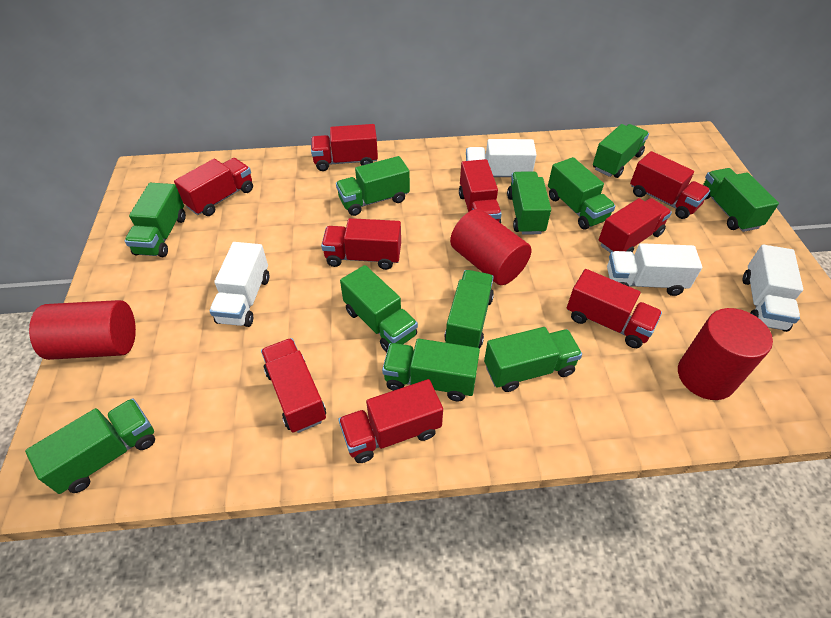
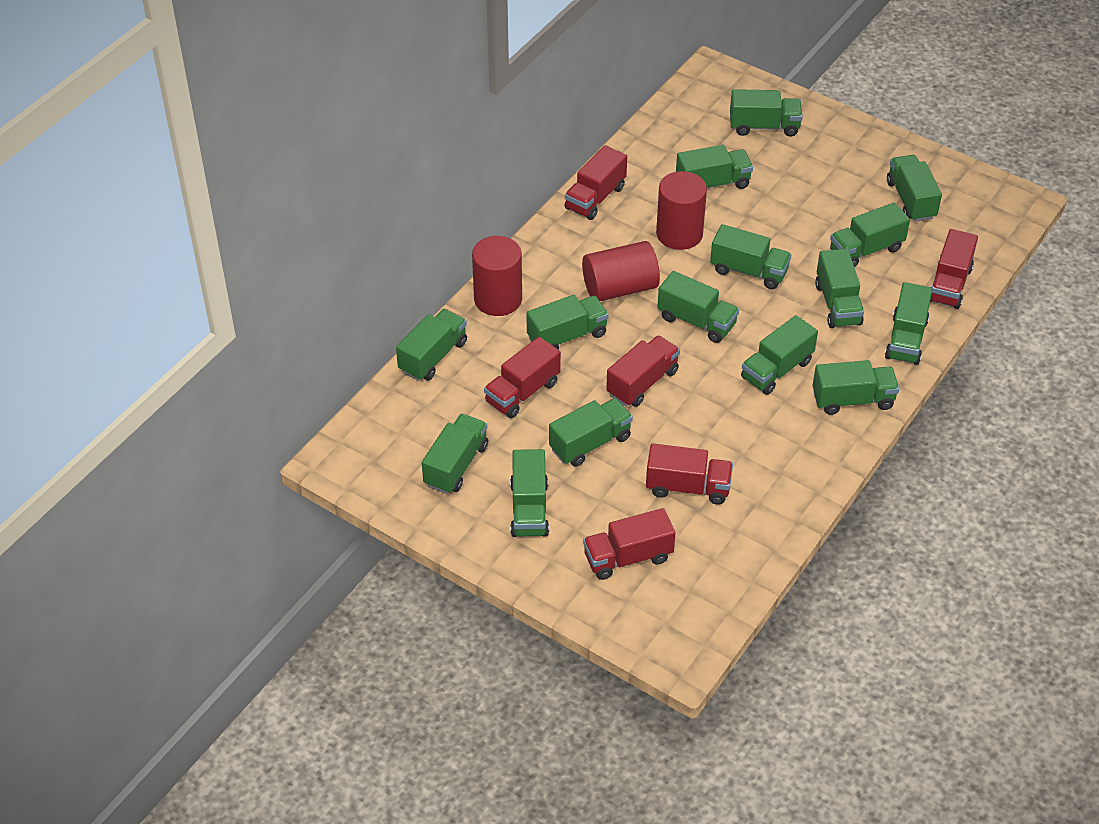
green truck: [25,399,155,494] [125,183,186,257] [336,156,410,216] [340,265,418,352] [382,339,480,402] [444,270,494,348] [484,327,582,392] [507,171,551,235] [548,157,616,230] [593,124,649,178] [703,168,779,232] = 11 -> [396,309,467,381] [422,414,488,494] [510,449,549,537] [526,295,609,350] [549,398,633,467] [657,271,739,343] [676,145,753,189] [710,224,792,289] [730,89,803,137] [741,315,818,395] [813,360,899,415] [815,249,864,328] [830,202,910,267] [885,282,933,365] [887,155,942,222] = 15
red truck: [174,158,253,216] [261,338,326,433] [311,124,378,171] [321,218,401,270] [338,379,443,463] [459,159,502,223] [567,269,662,348] [599,198,672,253] [630,151,710,219] = 9 -> [484,337,561,418] [565,145,627,220] [583,508,676,580] [606,335,680,407] [646,444,733,505] [930,229,978,309] = 6
white truck: [209,242,269,327] [466,139,537,177] [607,243,702,296] [743,245,803,332] = 4 -> none = 0

